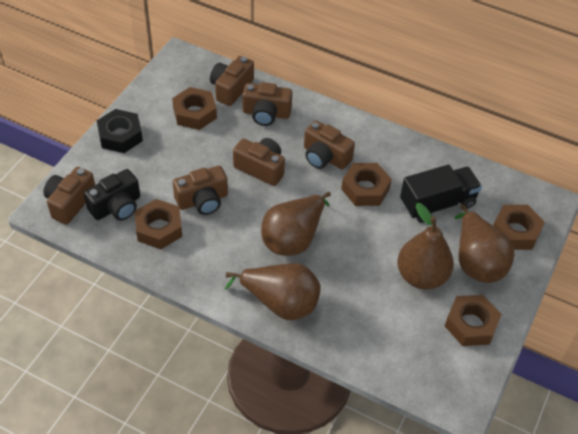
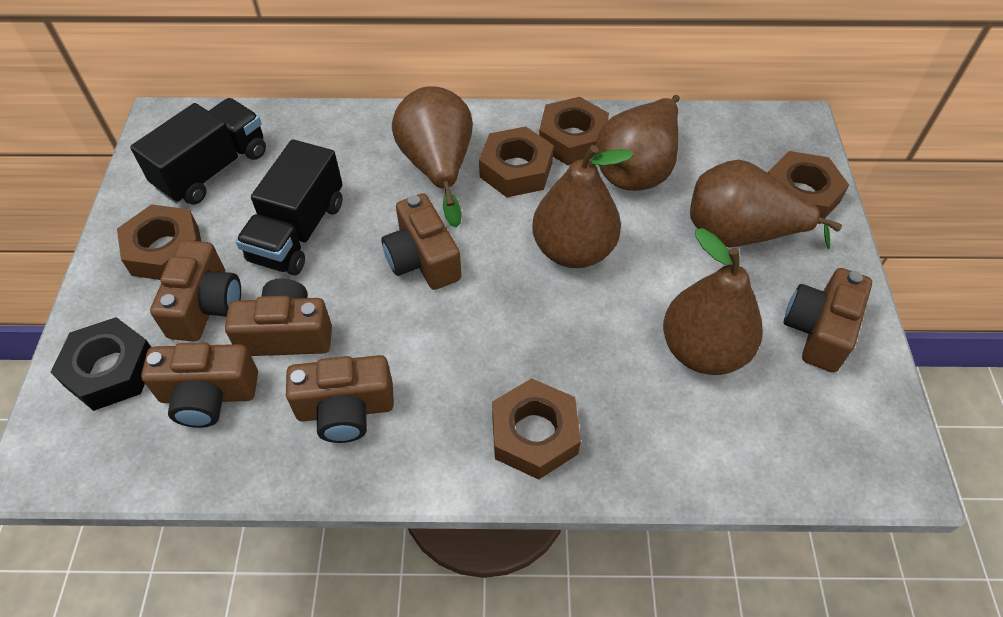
black camera: [84,169,140,221] = 1 -> none = 0
black truck: [400,165,482,223] = 1 -> [130,98,266,205] [236,139,343,275] = 2
brown pear: [225,263,321,320] [261,192,331,256] [397,203,454,290] [454,205,514,283] = 4 -> [392,86,473,228] [532,145,634,268] [596,95,680,191] [663,228,763,375] [690,160,842,249] = 5

